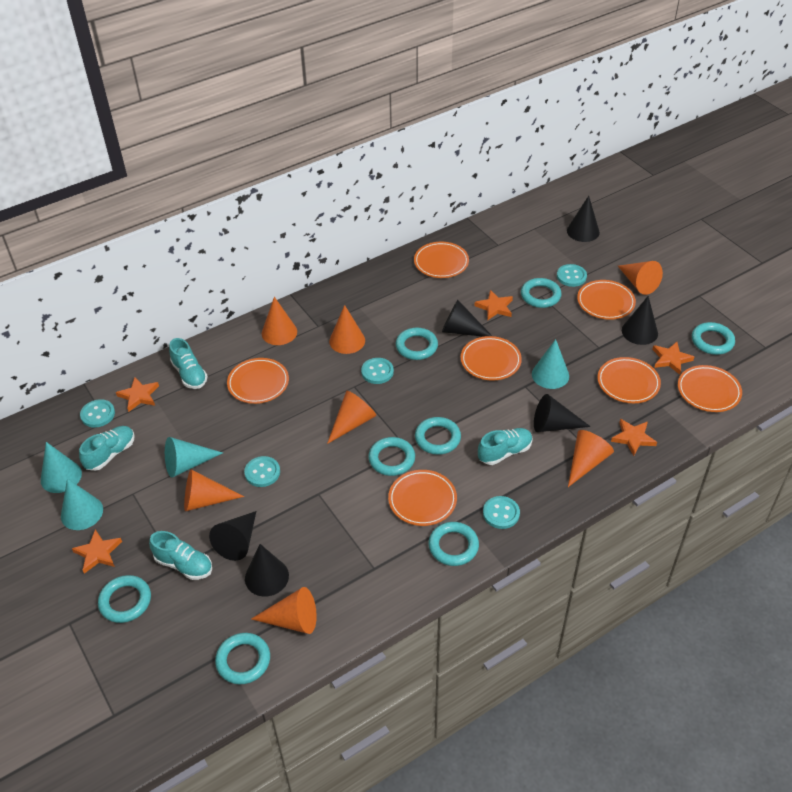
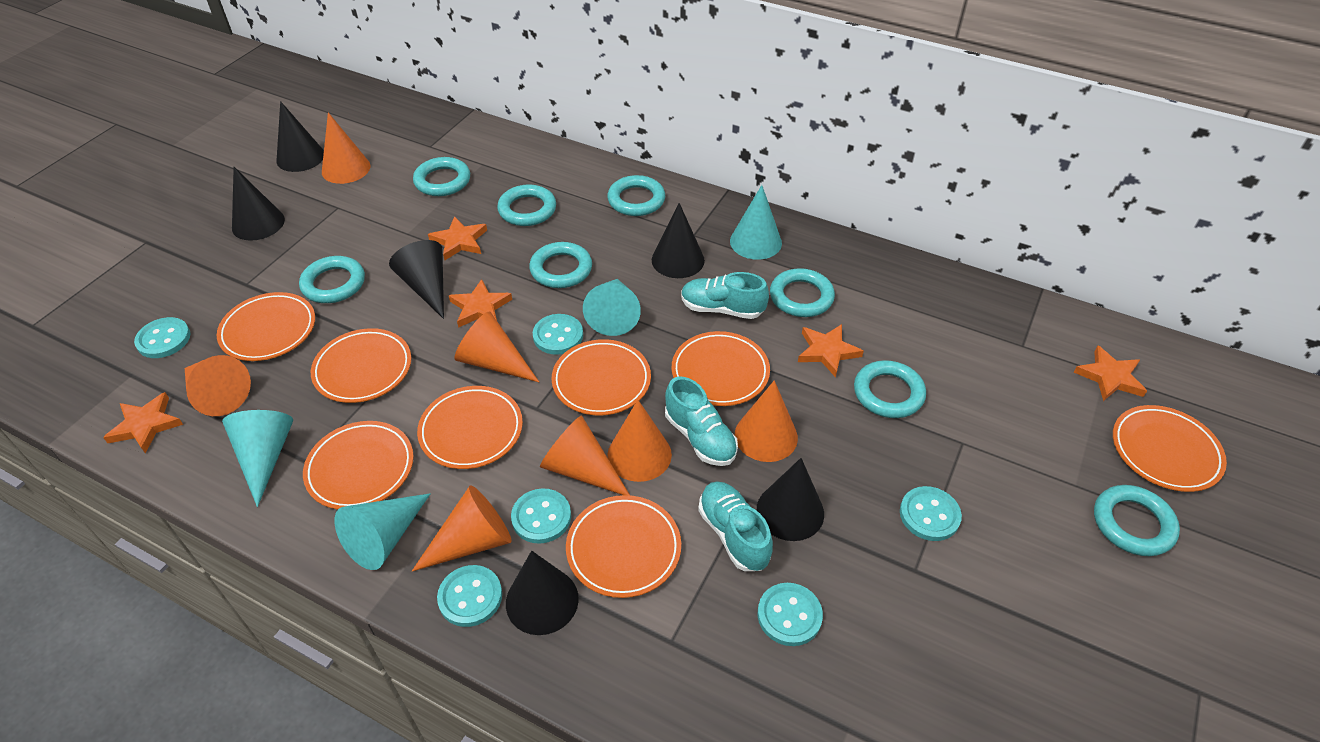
orange plate: [227,358,289,404] [388,470,457,526] [414,242,469,278] [461,336,522,381] [577,280,636,320] [598,357,661,403] [678,365,742,412] = 7 -> [217,292,315,361] [303,421,414,510] [311,328,411,403] [417,386,523,469] [551,339,651,416] [566,495,681,598] [672,331,770,406] [1113,405,1227,492] = 8
turquoise button: [80,399,115,428] [244,456,280,487] [361,358,394,384] [483,496,520,529] [557,264,587,287] = 5 -> [134,317,190,358] [437,565,502,627] [511,488,571,544] [533,314,583,355] [758,583,823,646] [900,486,962,541] = 6
turquoise shoe: [79,426,135,471] [149,531,212,580] [169,338,208,389] [478,428,533,465] = 4 -> [665,377,738,466] [681,272,769,319] [698,481,773,571] = 3

